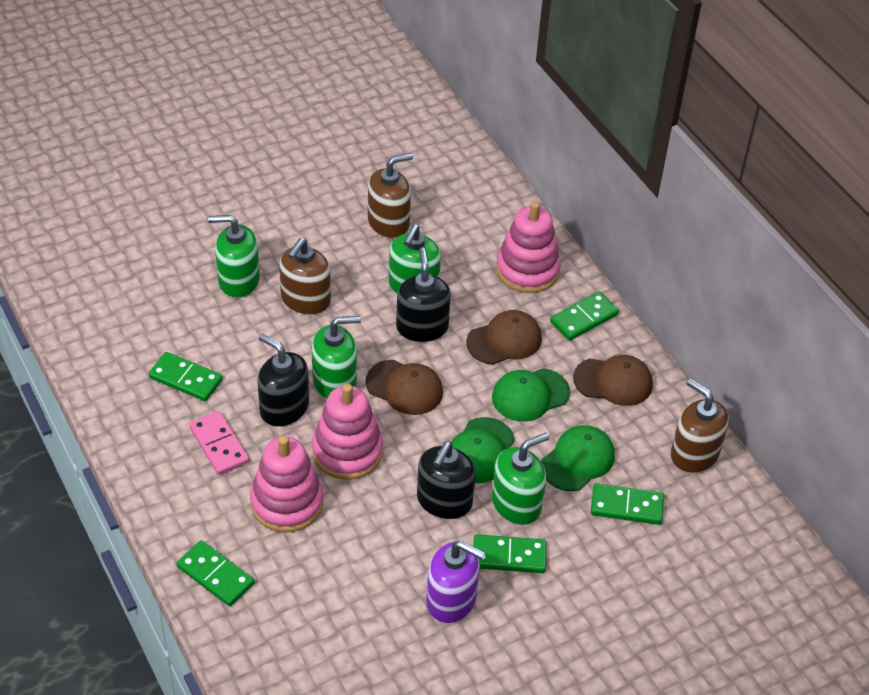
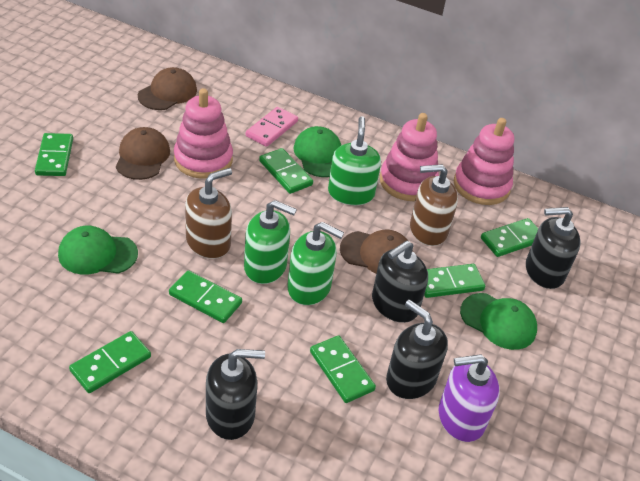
black soap dispenser: [257,334,309,427] [396,247,451,342] [417,442,475,519] = 3 -> [206,349,265,440] [372,241,428,323] [386,300,448,399] [526,207,581,289] = 4
brown soap dispenser: [279,238,331,315] [368,153,413,238] [671,379,729,473] = 3 -> [185,168,232,259] [410,164,458,246] = 2
green domino: [149,352,223,401] [177,540,255,606] [473,534,547,573] [550,292,619,341] [591,483,664,525] = 5 -> [35,133,73,176] [69,331,151,393] [169,270,242,323] [259,148,313,194] [310,335,376,403] [424,264,485,298] [481,218,539,257] = 7
green soap dispenser: [208,215,260,298] [312,316,361,399] [389,224,441,294] [492,433,549,525] = 4 -> [244,200,297,284] [287,222,344,305] [328,116,381,205] = 3

